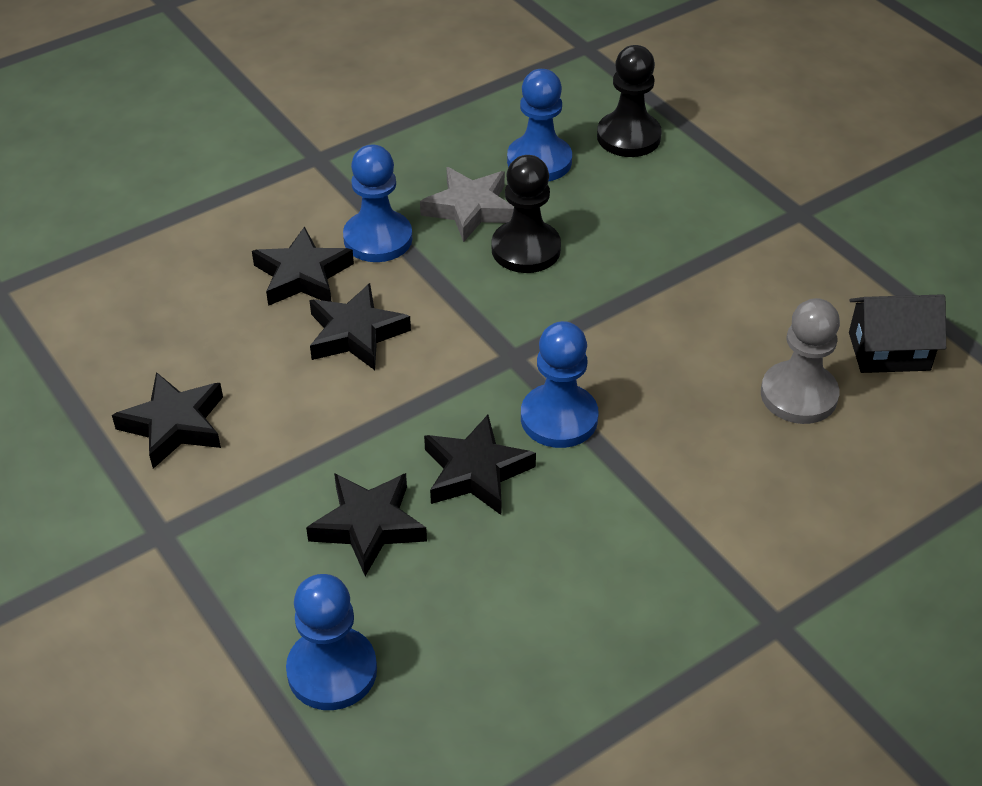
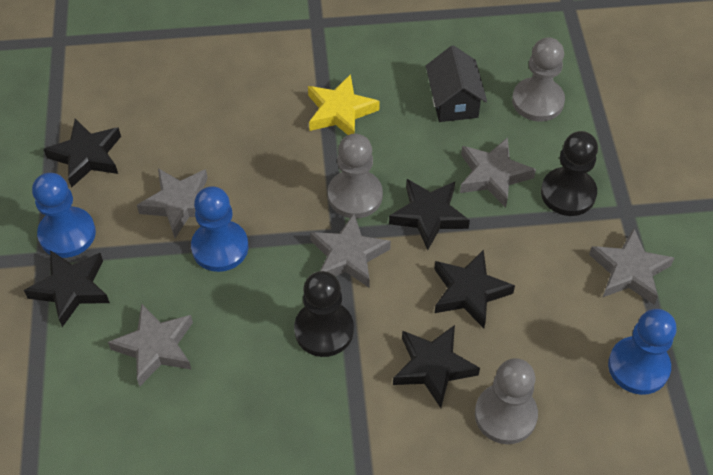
blue pawn: [286,574,377,710] [343,144,412,262] [507,69,572,181] [521,321,599,448] = 4 -> [32,173,96,258] [191,186,248,272] [608,309,676,395] = 3
grey pawn: [761,298,840,424] = 1 -> [328,134,383,218] [475,358,538,444] [512,37,565,122] = 3
grey star: [420,167,514,242] = 1 -> [108,303,193,387] [137,168,208,238] [310,213,391,288] [460,137,536,208] [589,228,674,304] = 5
yellow star: none = 0 -> [308,74,380,135] = 1

